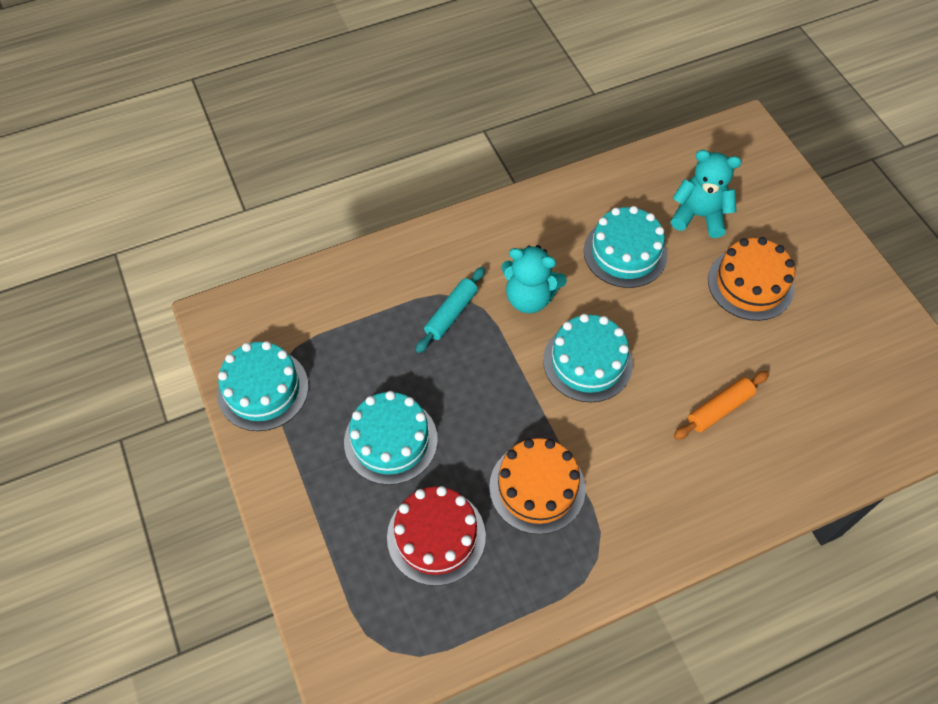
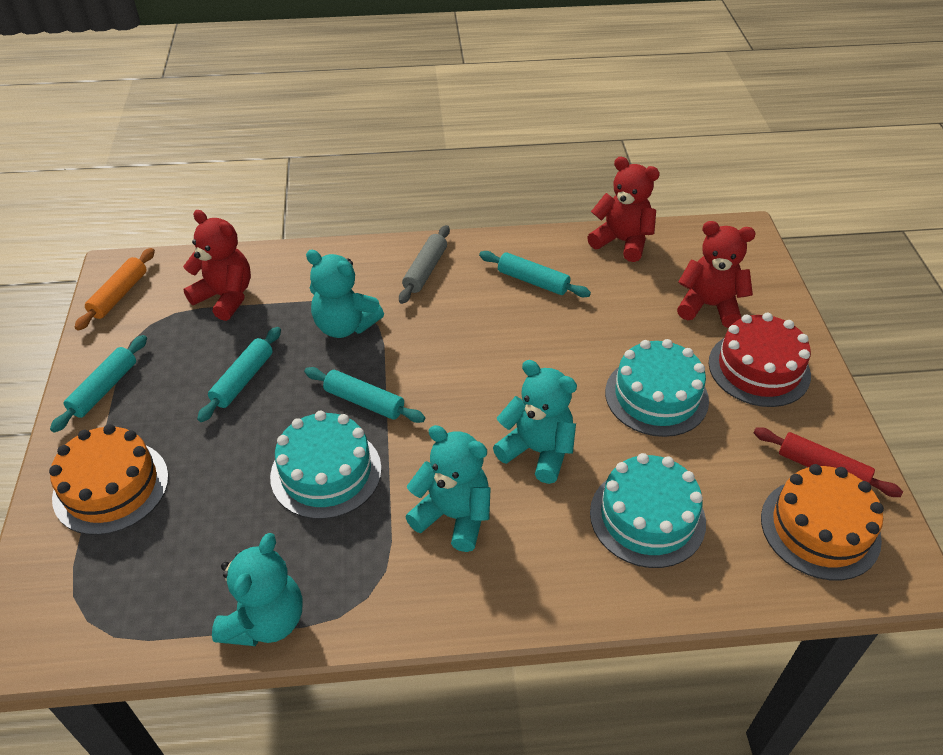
grey rolling pin: none = 0 -> [399,225,450,304] = 1
red rolling pin: none = 0 -> [753,427,903,497] = 1
red teddy bear: none = 0 -> [183,210,251,321] [587,157,660,262] [677,221,756,328] = 3
turquoise cake: [217,341,308,431] [344,391,438,485] [543,314,633,402] [584,206,668,288] = 4 -> [270,411,382,519] [590,453,706,568] [605,339,709,437] = 3
turquoise rolling pin: [416,267,485,353] = 1 -> [50,335,147,433] [197,327,281,422] [304,367,425,423] [479,251,591,297] = 4
turquoise teddy bear: [501,245,567,314] [671,150,741,238] = 2 -> [212,533,303,646] [306,250,384,338] [406,425,491,552] [493,360,577,484] = 4

